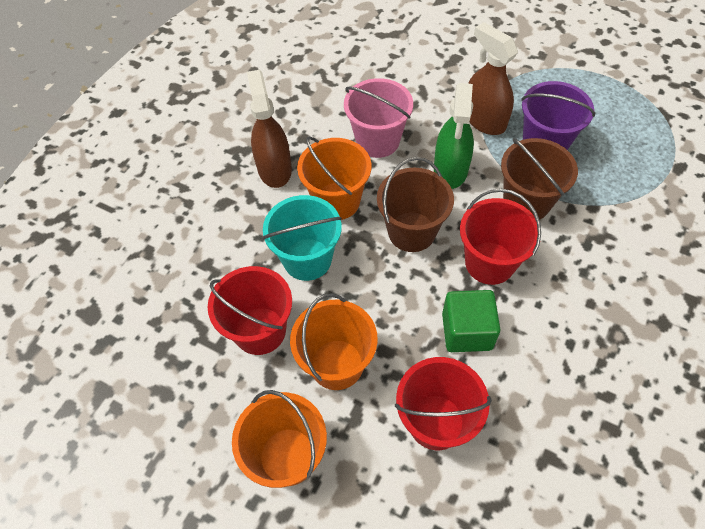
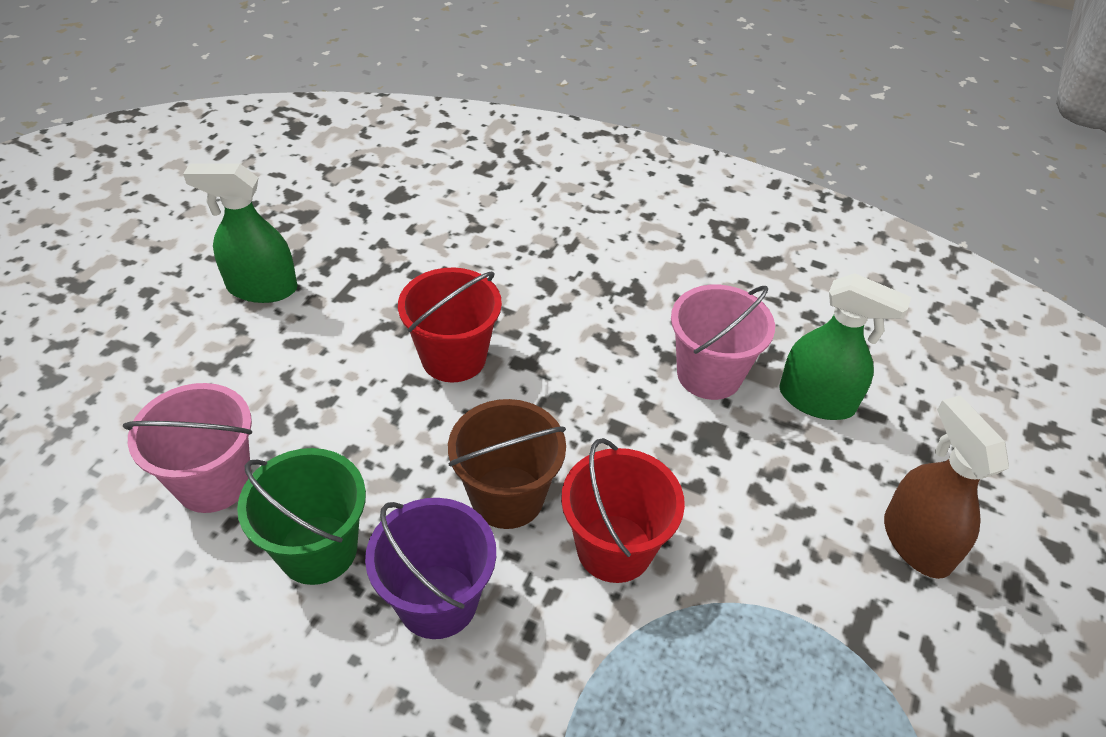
brown bucket: [377,157,454,252] [501,138,578,220] = 2 -> [448,399,566,529] = 1
brown spray bottle: [247,70,292,188] [468,22,518,135] = 2 -> [884,395,1009,579] = 1
green bucket: none = 0 -> [237,448,366,585] = 1
green cube: [442,290,500,352] = 1 -> none = 0
green spray bottle: [434,83,474,189] = 1 -> [183,163,298,303] [779,273,911,420] = 2
orange bucket: [232,390,327,488] [290,293,378,390] [297,136,371,220] = 3 -> none = 0
pink bucket: [344,78,413,158] = 1 -> [123,383,252,513] [671,285,775,400] = 2
red bucket: [208,266,292,355] [395,357,492,450] [460,189,541,285] = 3 -> [398,267,502,383] [561,438,685,583] = 2
turquoise bucket: [262,195,342,281] = 1 -> none = 0

